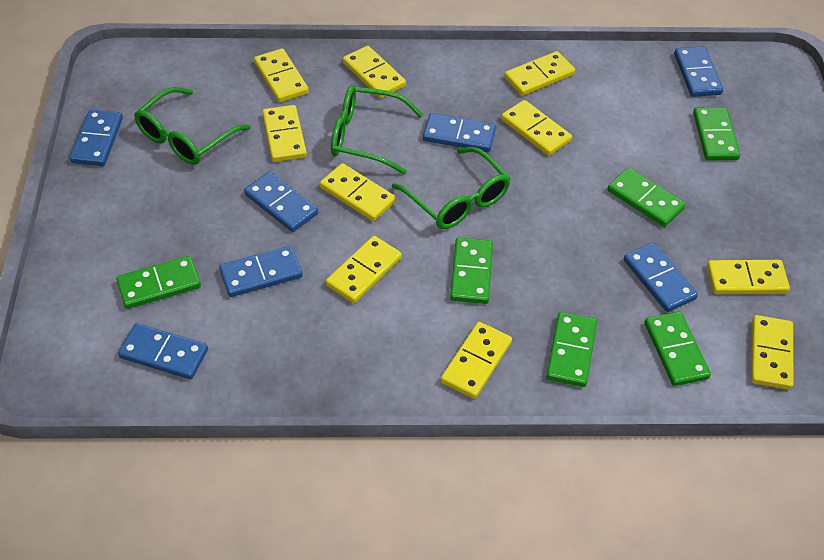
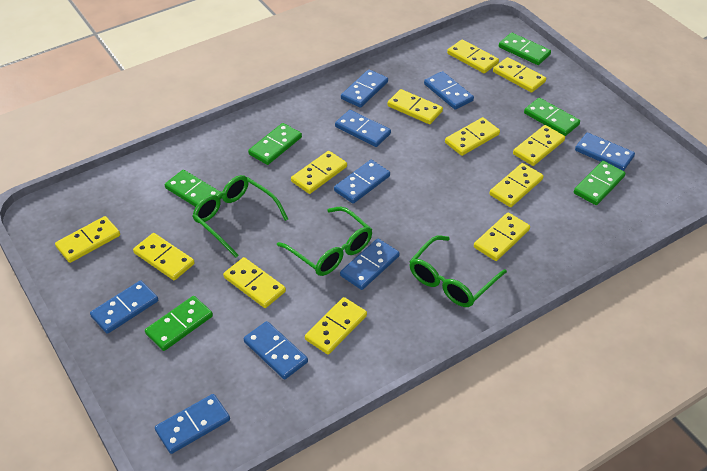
blue domino: [70,109,123,166] [118,323,208,379] [219,246,303,297] [244,172,318,232] [423,113,496,152] [624,242,698,312] [674,46,723,97] = 7 -> [90,280,158,334] [155,394,230,454] [244,321,308,379] [334,160,390,204] [335,110,391,147] [340,239,400,290] [341,69,388,108] [424,71,474,109] [575,133,635,171] = 9
yellow domino: [254,48,309,102] [262,105,307,162] [320,163,396,221] [326,236,402,303] [343,46,406,98] [441,322,512,399] [501,100,572,156] [504,51,575,96] [707,260,790,294] [751,315,794,390] = 10 -> [55,216,120,263] [133,233,195,280] [223,257,286,308] [291,151,347,194] [305,297,367,355] [387,89,443,124] [445,117,500,156] [447,39,499,73] [474,212,530,261] [489,163,544,207] [493,57,546,93] [513,125,565,166] = 12

